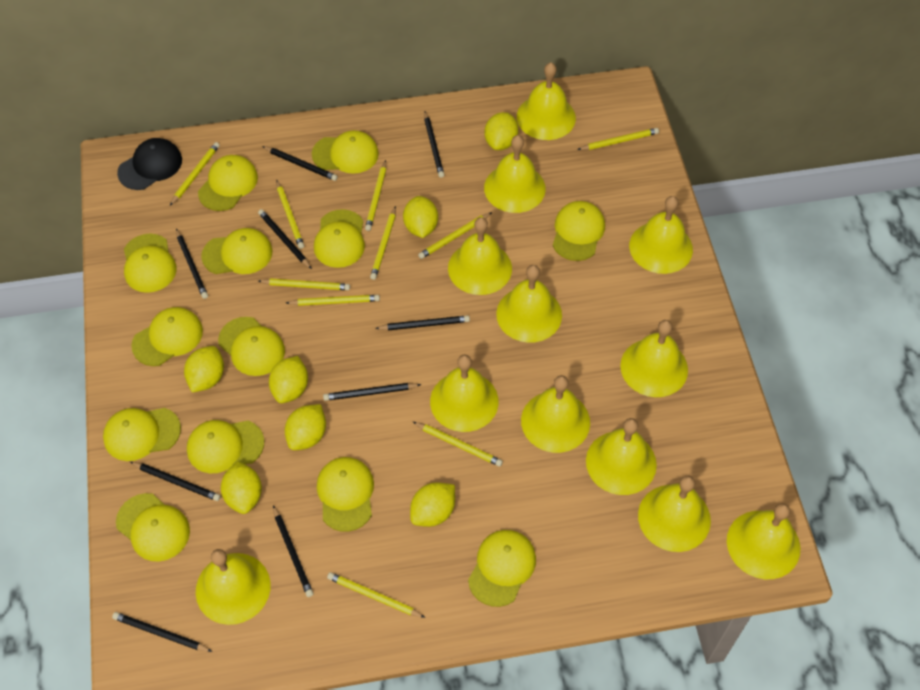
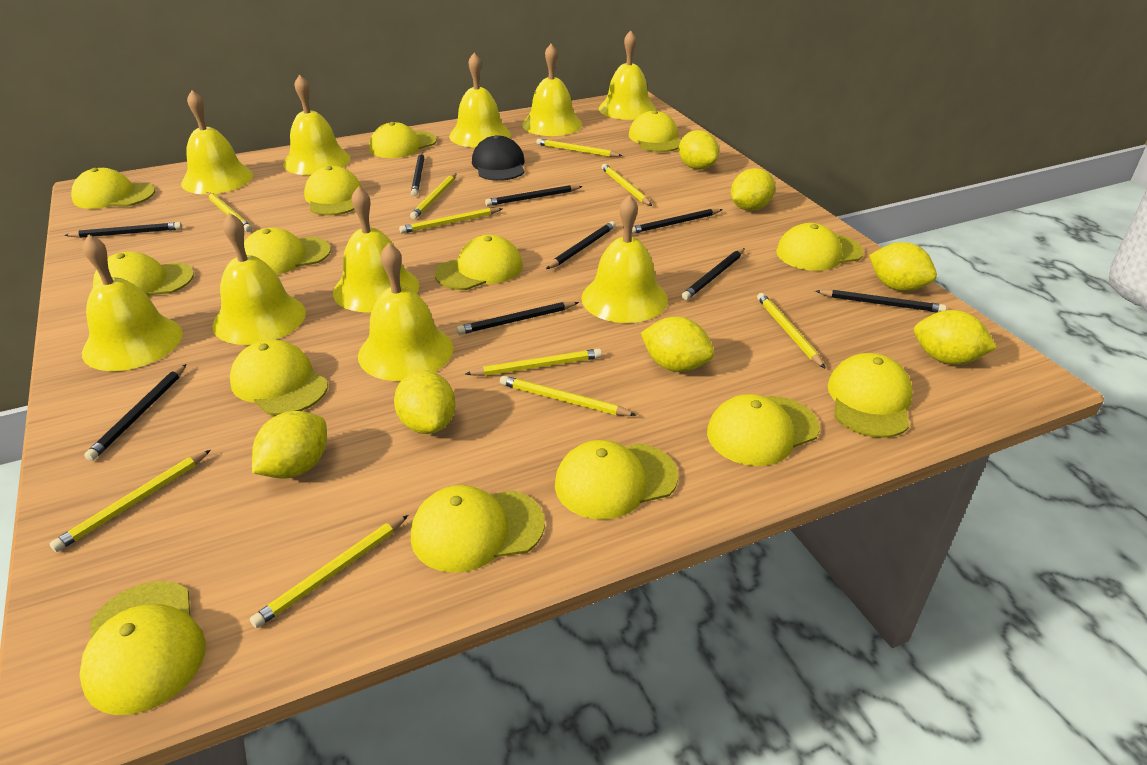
yellow bell: [196,549,271,625] [430,355,499,432] [448,217,512,295] [484,135,546,213] [496,265,562,343] [517,63,576,140] [521,375,590,453] [586,418,657,495] [620,320,688,397] [629,196,693,274] [638,475,711,552] [727,503,800,579] = 12 -> [82,234,183,371] [181,90,253,194] [212,213,306,345] [283,74,351,175] [333,186,419,312] [358,243,454,381] [449,53,511,147] [522,44,582,136] [581,195,668,323] [599,30,656,120] = 10
yellow cap: [103,408,181,461] [116,493,190,562] [124,234,177,293] [131,307,203,366] [187,420,264,473] [198,155,258,211] [201,228,272,274] [218,317,285,376] [312,130,379,174] [314,209,365,268] [317,457,374,532] [468,530,536,607] [553,201,605,261] = 13 -> [71,168,155,209] [79,581,206,715] [93,251,194,296] [230,340,328,415] [244,227,331,275] [304,166,362,216] [369,122,437,158] [411,485,545,573] [435,235,523,290] [555,440,678,520] [629,110,680,152] [707,394,820,466] [776,223,864,271] [828,353,913,438] = 14

